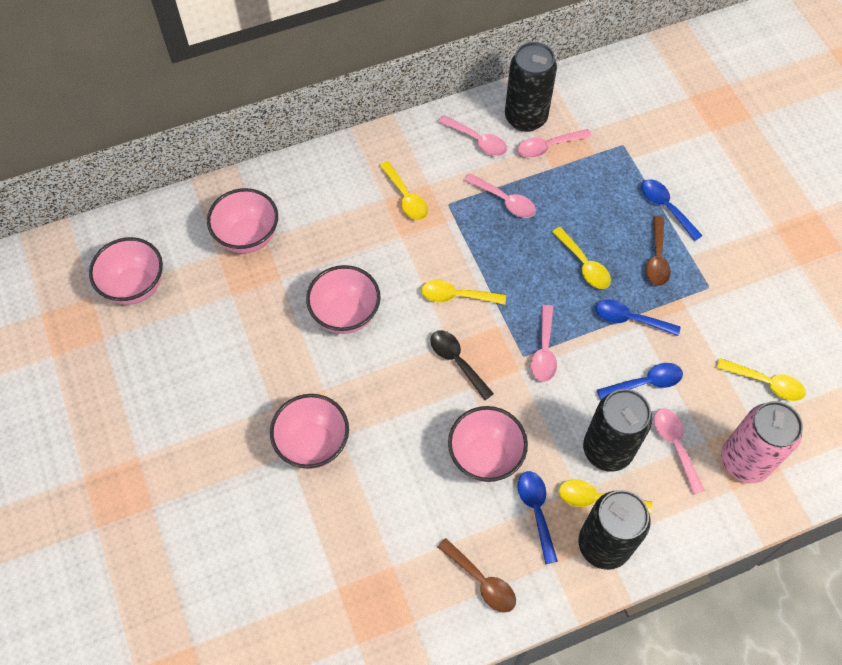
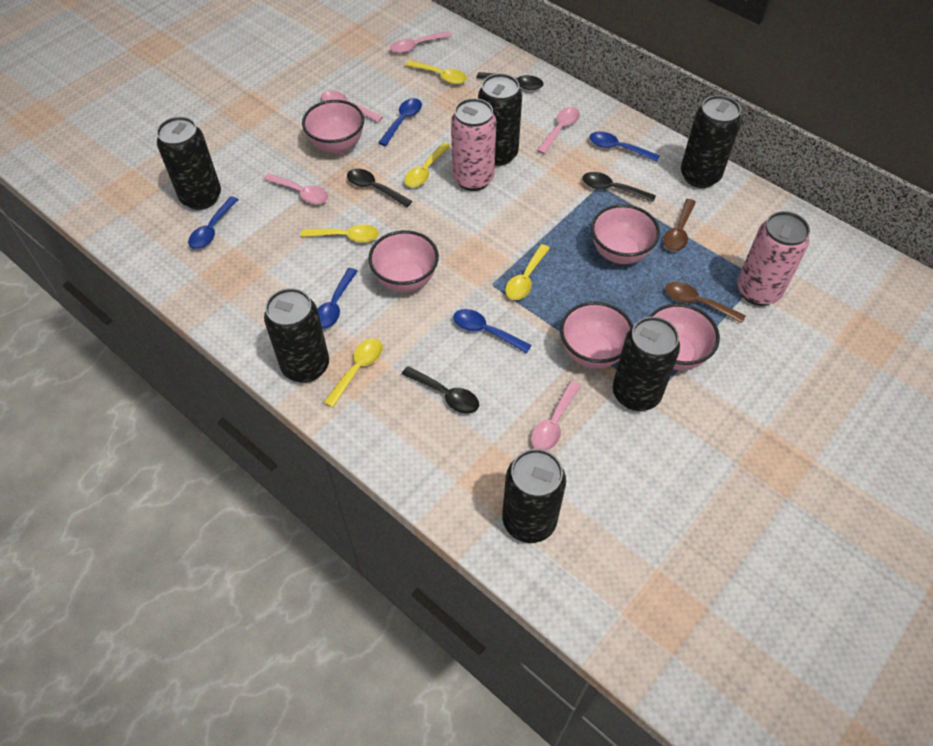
black can: [505,42,557,132] [578,490,651,570] [583,389,652,472] = 3 -> [157,117,221,210] [264,288,329,383] [478,73,522,166] [502,449,566,543] [613,317,680,411] [681,95,741,188] = 6
black spoon: [430,330,494,400] = 1 -> [347,169,412,207] [402,366,479,414] [477,72,544,90] [582,172,656,202] = 4
blue spoon: [517,471,558,564] [596,300,681,336] [597,363,683,400] [641,179,703,241] = 4 -> [188,196,239,249] [318,268,358,329] [378,98,422,146] [453,309,532,354] [589,131,660,162] = 5
pink can: [721,401,803,484] = 1 -> [451,98,496,191] [737,211,810,306] = 2

